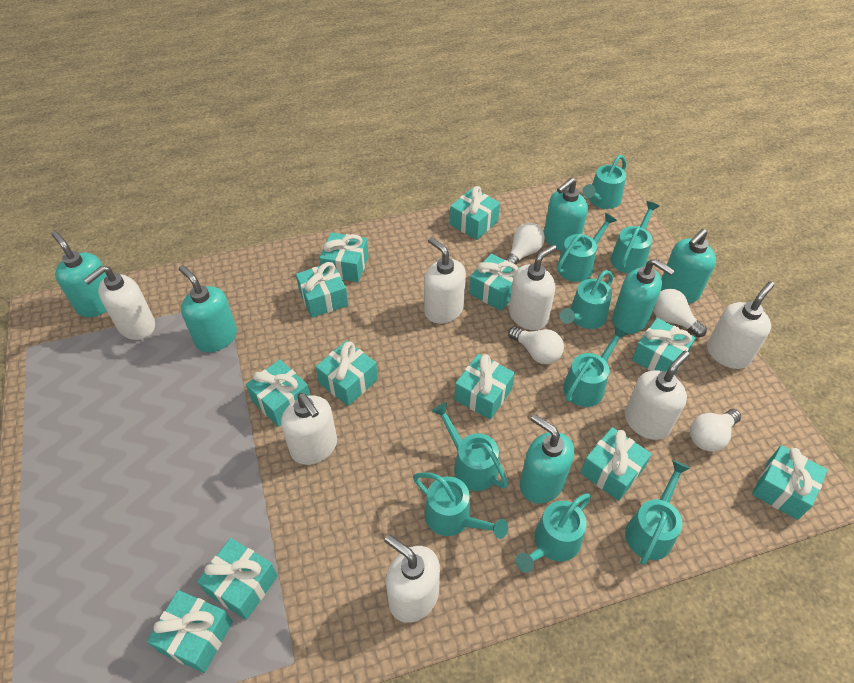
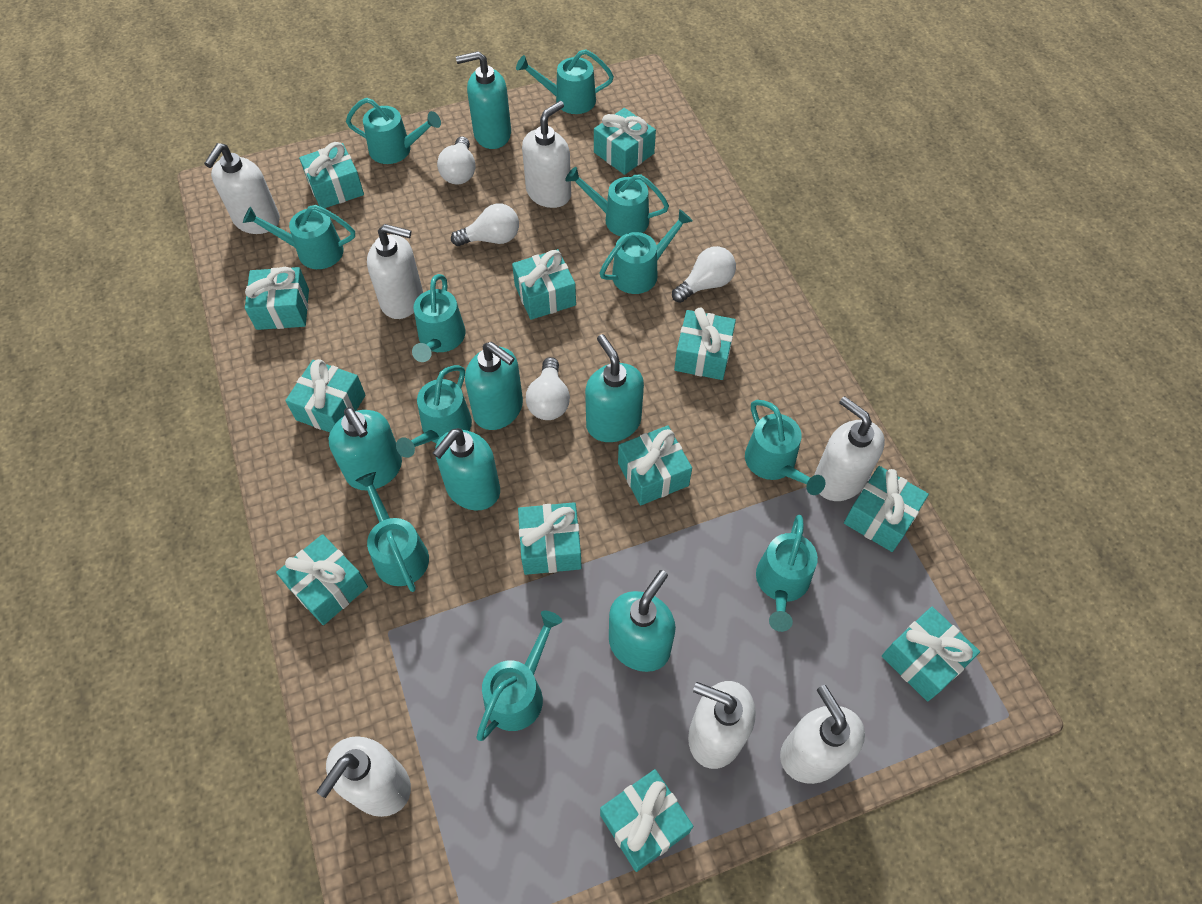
turquoise watering can: [413,472,508,539] [432,402,508,491] [516,493,591,573] [557,213,617,282] [560,270,613,329] [563,326,628,407] [582,155,627,209] [611,201,660,274] [625,460,690,565] = 9 -> [243,205,355,269] [346,98,441,164] [355,472,429,592] [396,365,472,458] [412,274,466,362] [476,611,562,741] [516,49,614,114] [565,167,669,237] [599,209,693,294] [745,400,825,495] [756,515,818,632] = 11

